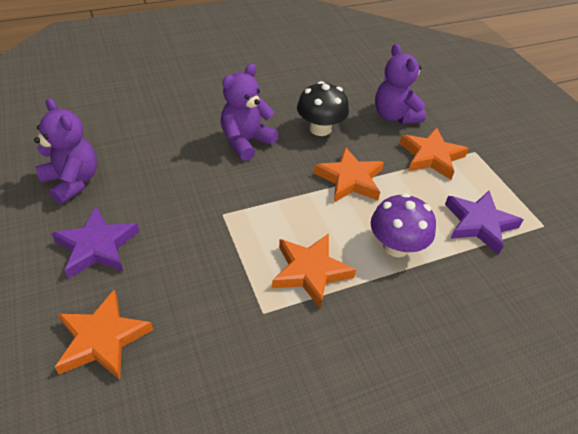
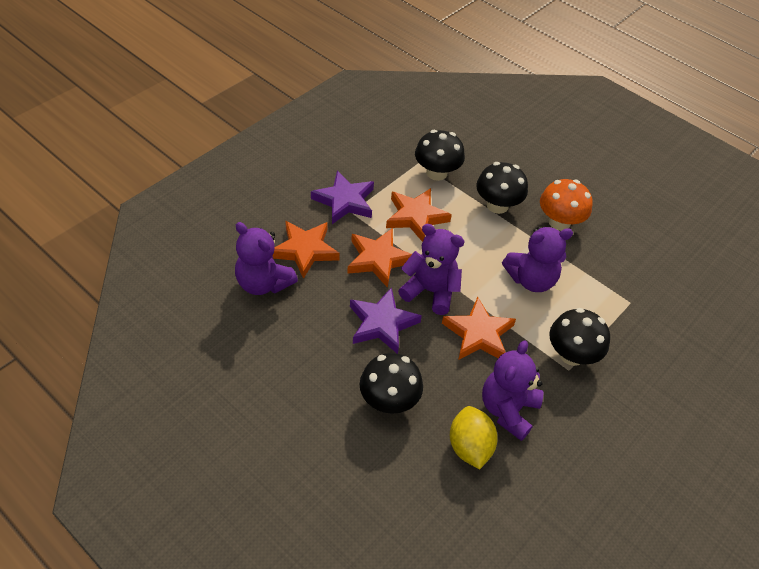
black mushroom: [297,81,349,136] = 1 -> [359,353,423,414] [415,130,465,181] [476,162,528,214] [549,308,610,366] = 4
orange mushroom: none = 0 -> [540,179,593,231] = 1
purple mushroom: [371,193,436,257] = 1 -> none = 0
purple teddy bear: [34,98,97,205] [221,64,278,161] [375,44,426,124] = 3 -> [235,222,298,295] [398,224,465,315] [482,340,543,441] [502,227,573,292] = 4
yellow lemon: none = 0 -> [450,406,498,469] = 1

